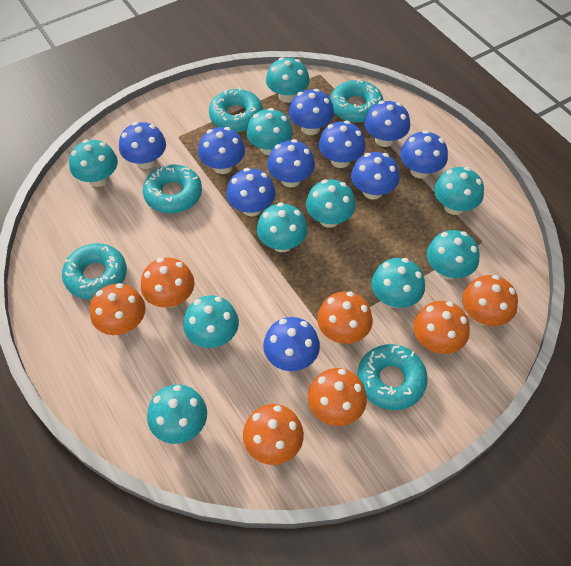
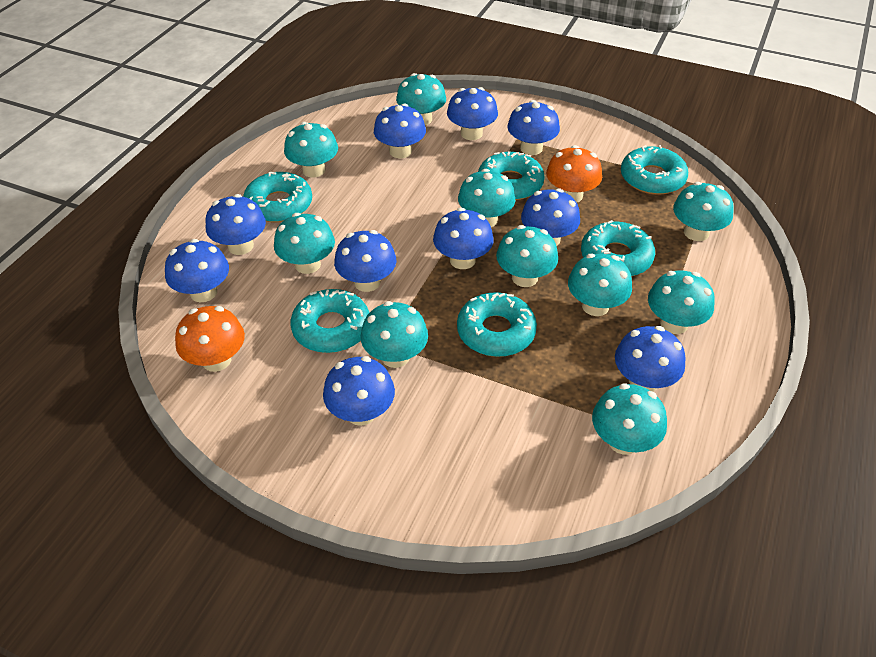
orange mushroom: [90,283,145,335] [141,258,195,308] [243,404,304,465] [308,368,367,426] [317,291,373,344] [413,301,470,354] [462,275,518,326] = 7 -> [175,306,245,372] [546,145,602,203] = 2
turquoise donut: [62,243,127,299] [143,164,202,214] [209,87,263,132] [330,80,384,123] [357,344,428,410] = 5 -> [243,172,312,222] [291,289,370,353] [457,292,537,357] [478,151,545,200] [581,220,655,276] [621,145,688,195] = 6

